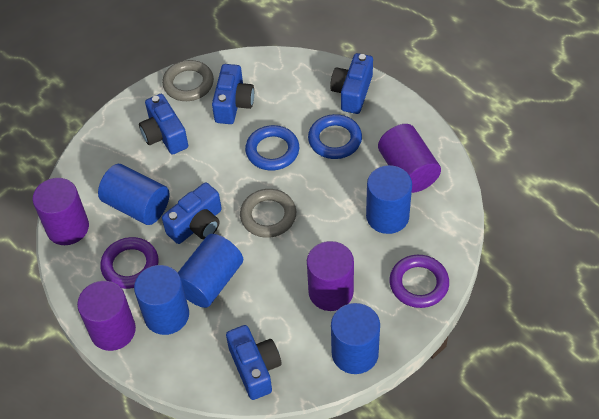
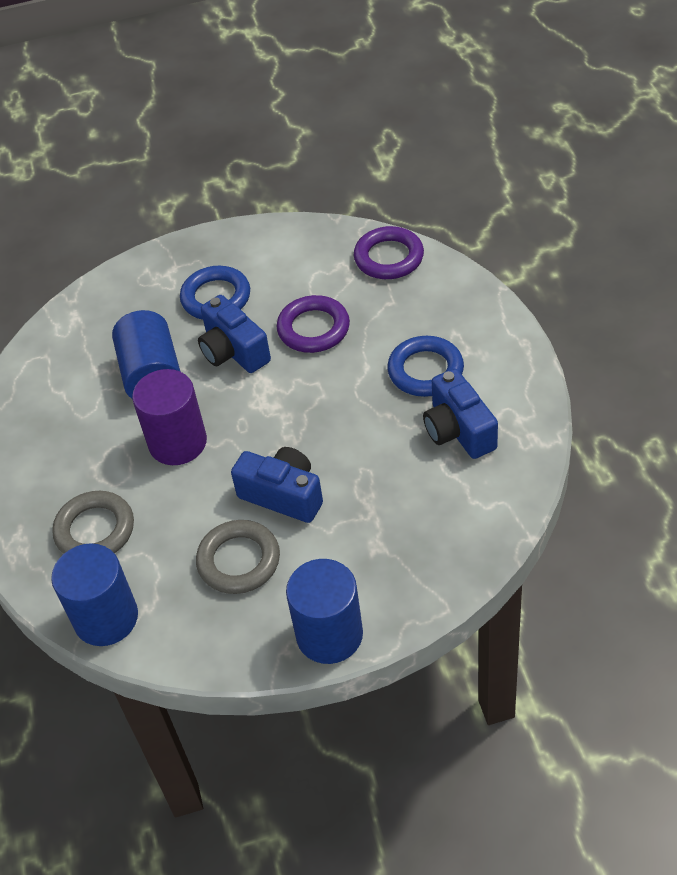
blue camera: [139,94,188,154] [162,182,222,244] [212,64,254,124] [226,325,281,400] [330,53,373,114] = 5 -> [198,295,271,373] [231,447,323,523] [423,368,498,459] = 3
blue cylinder: [98,164,169,225] [134,265,189,335] [178,234,243,308] [331,303,380,374] [366,165,412,234] = 5 -> [51,543,138,646] [112,310,181,398] [286,559,363,664] = 3
purple cylinder: [33,178,89,245] [77,281,136,351] [307,241,354,311] [378,124,441,193] = 4 -> [132,369,207,465] = 1

